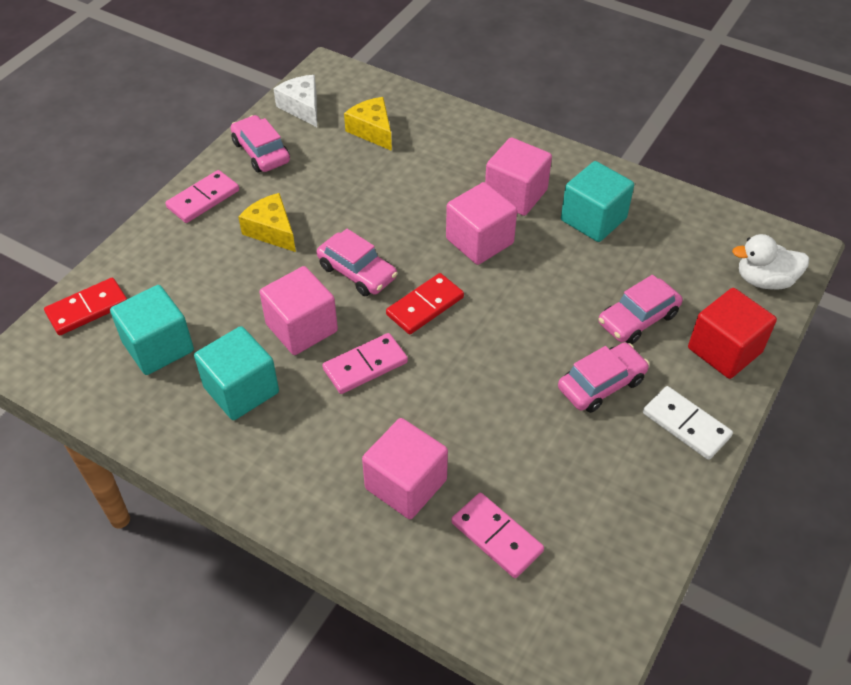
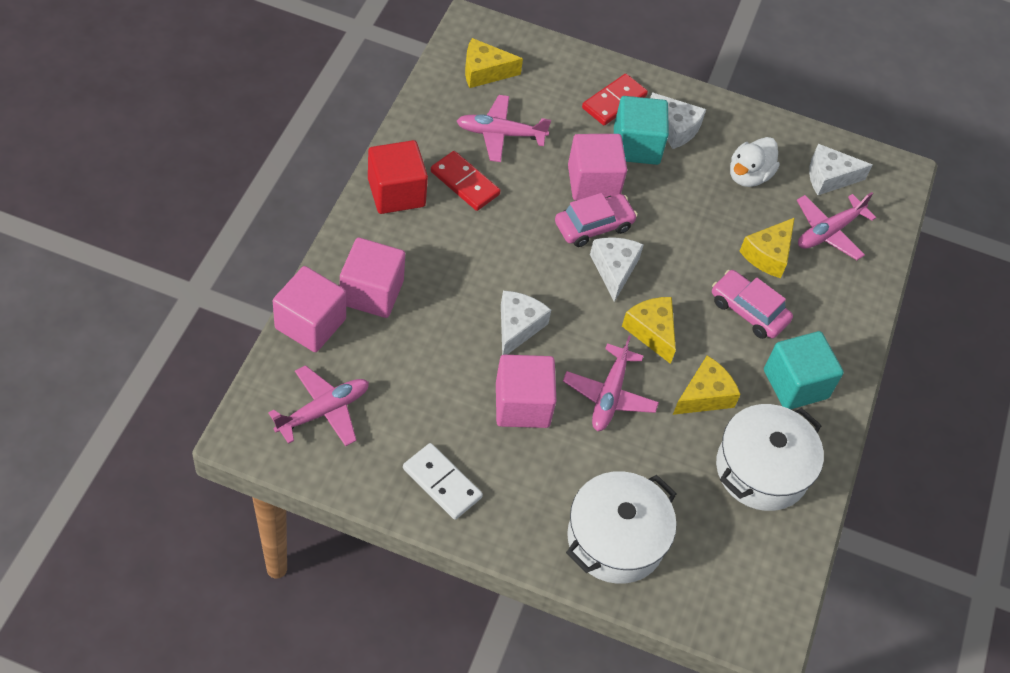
pink car: [231,115,290,172] [317,229,397,296] [558,342,649,413] [598,275,683,344] = 4 -> [555,193,637,247] [712,270,793,339] = 2
pink domino: [165,170,239,223] [322,333,408,394] [451,493,544,578] = 3 -> none = 0
pink plane: none = 0 -> [268,365,369,447] [457,95,551,162] [563,336,659,431] [797,192,876,260] = 4
turquoise cube: [110,285,194,375] [194,326,279,420] [561,161,634,242] = 3 -> [614,96,669,165] [764,331,844,409] = 2
white cheese: [273,75,317,127] = 1 -> [501,291,551,355] [590,237,644,302] [650,93,706,149] [809,144,873,195] = 4
white pot: none = 0 -> [566,471,677,584] [716,404,824,511] = 2
yellow cheese: [238,193,296,252] [344,97,392,151] = 2 -> [465,38,523,88] [622,297,676,364] [673,356,741,415] [739,217,795,278] = 4

